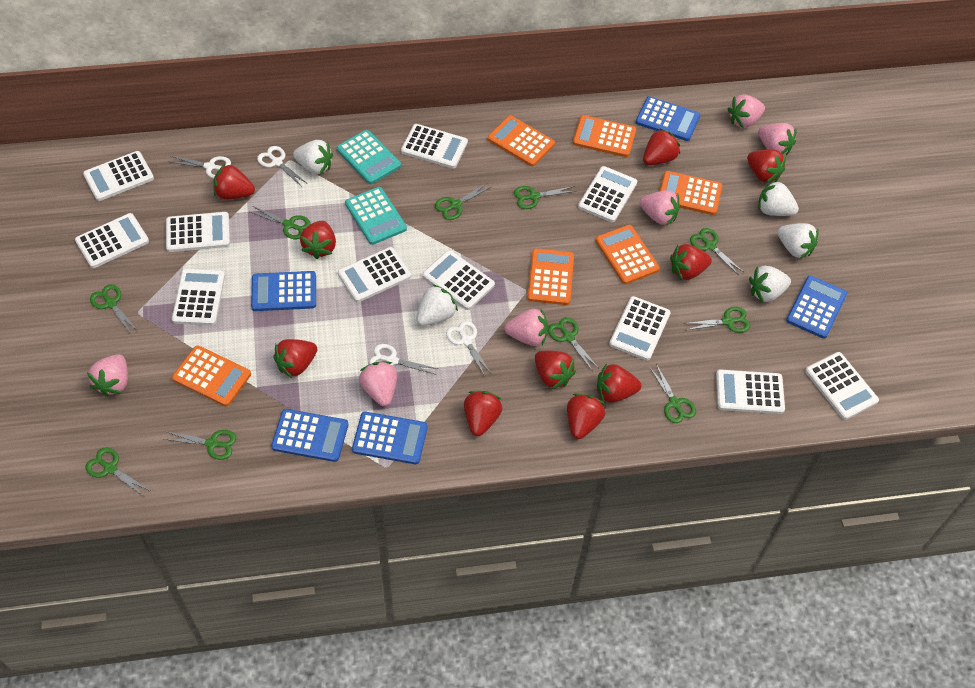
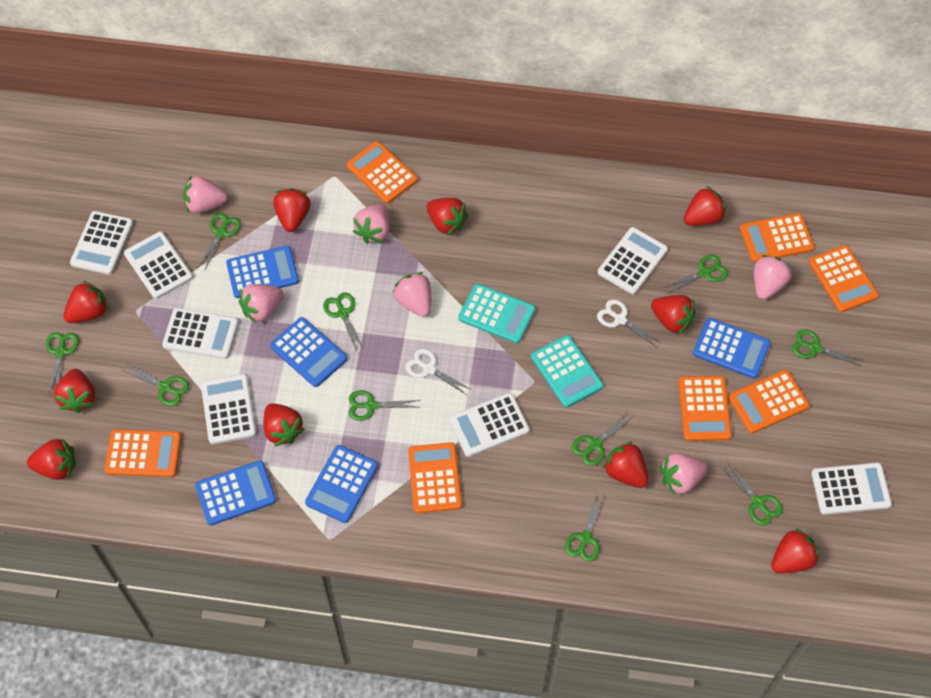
orange calculator: [172,346,251,406] [488,115,555,166] [528,248,574,305] [573,115,636,157] [595,225,660,284] [660,171,722,215] = 6 -> [105,429,181,477] [347,141,418,204] [408,442,462,513] [678,376,732,441] [728,370,810,434] [740,213,814,262] [809,245,879,312] = 7
white calculator: [75,213,149,268] [83,151,154,201] [166,212,230,252] [172,269,225,325] [338,247,411,302] [401,124,468,169] [422,250,495,310] [578,166,637,222] [609,296,671,361] [716,369,785,414] [805,352,879,420] = 11 -> [70,211,133,275] [124,232,193,299] [162,308,239,359] [201,374,256,444] [449,393,530,457] [598,227,668,294] [811,463,892,515] = 7
white scissors: [171,156,231,179] [257,146,308,187] [369,344,438,375] [446,321,491,376] = 4 -> [405,349,472,396] [597,299,662,348] = 2
white strawberry: [293,140,333,174] [416,284,458,326] [749,266,791,302] [758,180,799,216] [777,223,819,259] = 5 -> none = 0

